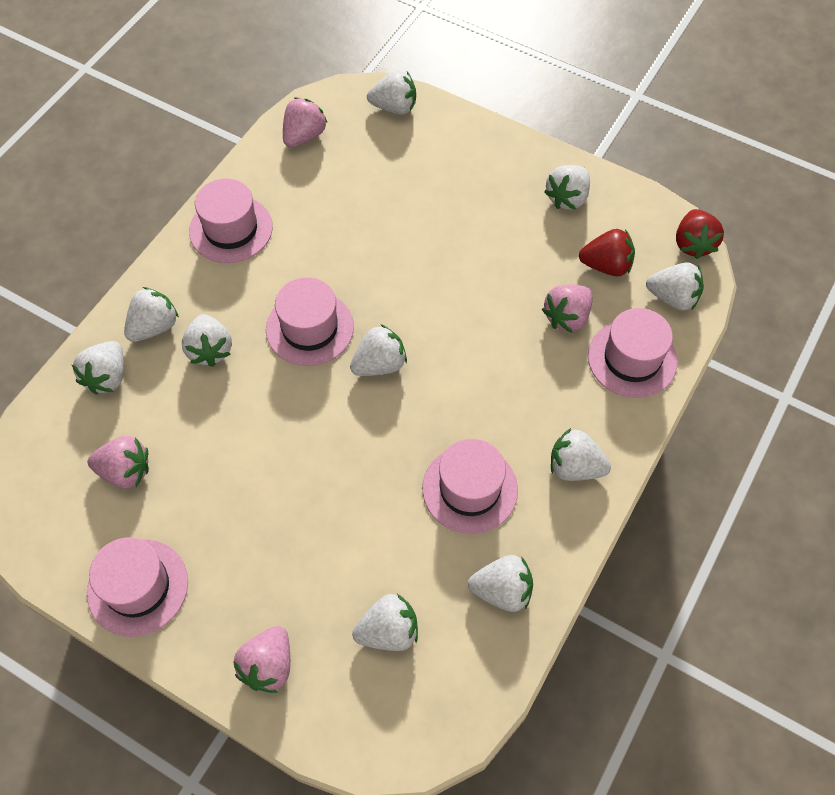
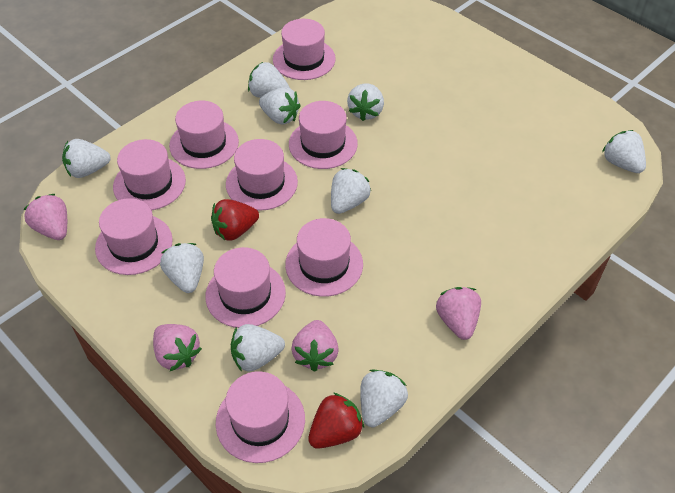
pink hat: [87,537,188,637] [189,178,273,263] [266,277,354,366] [422,439,518,534] [588,308,678,398] = 5 -> [95,198,173,275] [113,139,186,210] [169,101,239,169] [205,247,286,328] [216,371,305,463] [226,139,298,211] [273,19,336,80] [285,218,363,297] [289,101,358,169] = 9
white strawberry: [72,341,124,394] [124,287,179,342] [182,314,232,367] [350,324,407,376] [352,594,418,651] [367,70,416,115] [468,555,533,612] [544,165,590,210] [551,428,611,481] [646,262,704,311] = 10 -> [62,139,111,178] [160,243,204,293] [231,324,285,372] [248,62,290,98] [259,87,301,125] [331,168,371,214] [347,84,384,121] [360,369,408,427] [602,130,646,173] = 9

